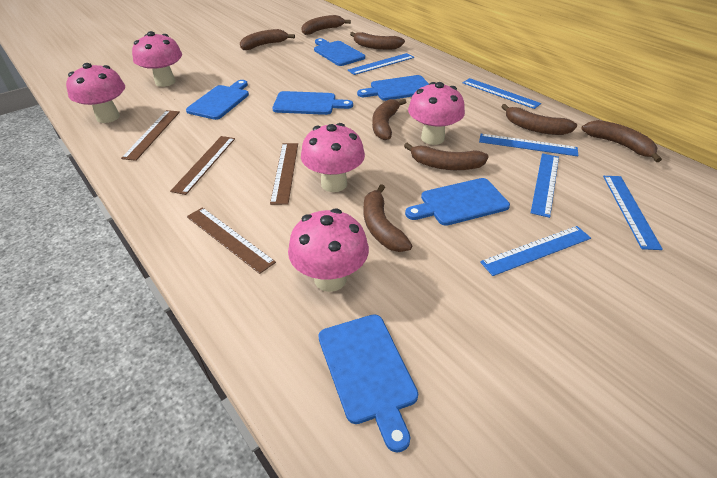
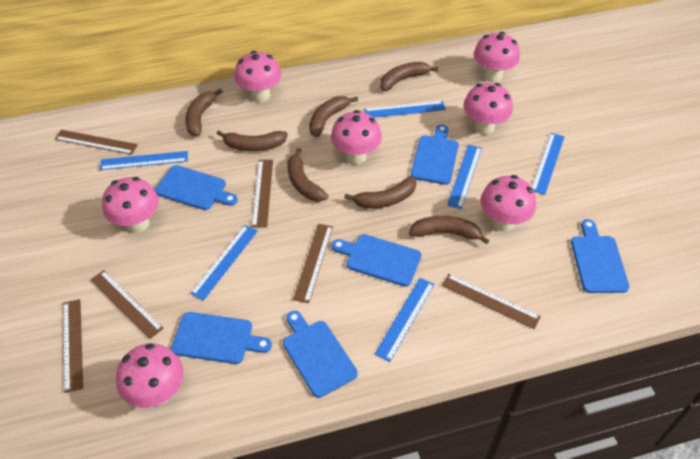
brown banana: [240,29,295,50] [301,15,351,35] [350,32,405,50] [364,184,412,252] [372,99,406,140] [404,143,489,170] [501,104,577,135] [581,120,662,162] = 8 -> [185,89,223,137] [217,130,288,151] [287,148,328,202] [309,96,358,137] [344,177,416,209] [380,62,438,91] [409,216,489,244] = 7
brown ruler: [121,110,180,161] [170,136,235,195] [187,207,276,274] [270,143,298,205] = 4 -> [55,130,138,154] [63,299,83,393] [90,270,164,339] [252,160,273,228] [293,224,333,303] [442,274,541,329] = 6
pink mushroom: [66,63,125,123] [132,31,182,87] [288,209,369,292] [301,123,365,192] [408,82,465,145] = 5 -> [102,177,159,233] [116,343,184,408] [234,51,282,102] [331,110,382,164] [463,83,513,135] [474,32,520,82] [481,175,536,232] = 7

